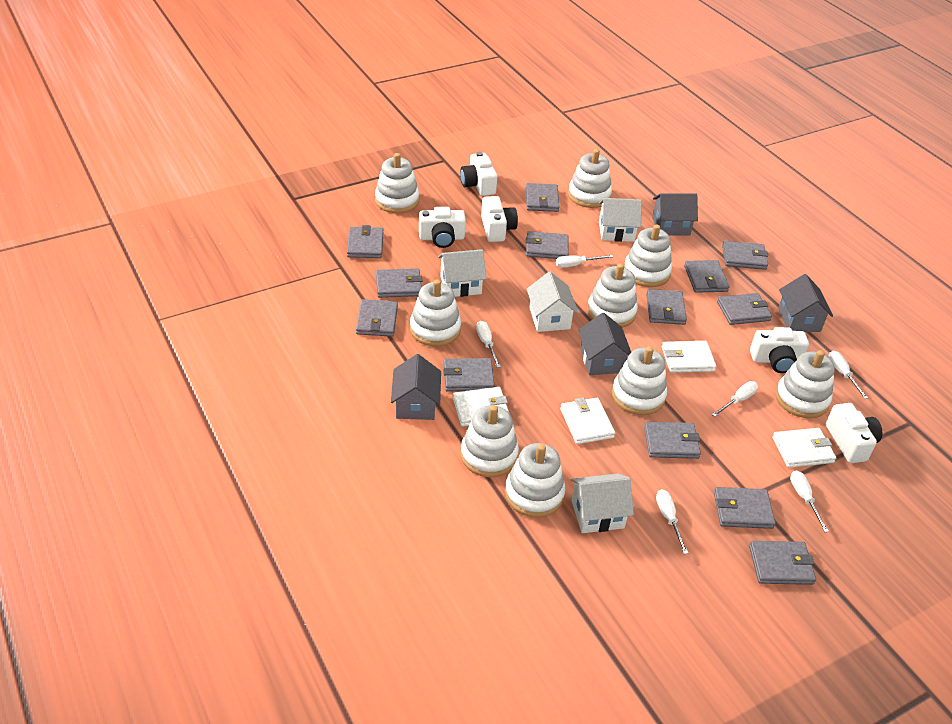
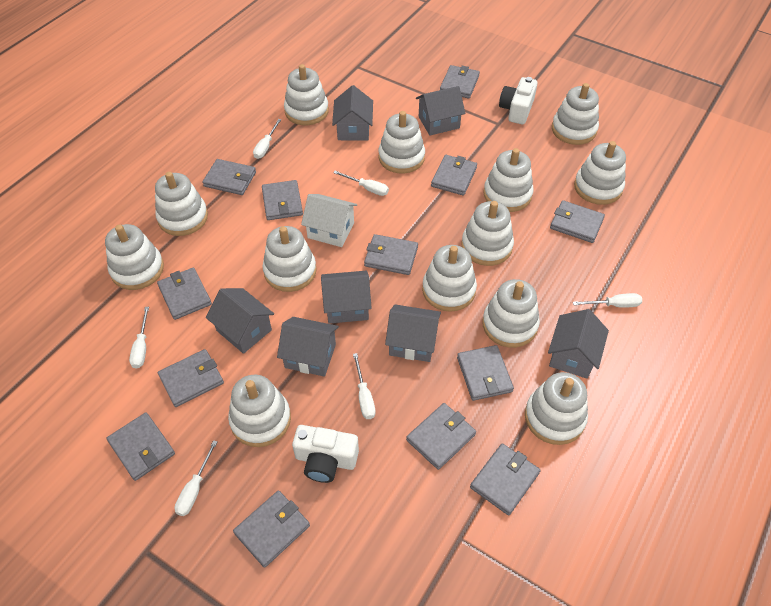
grey house: [391,354,441,420] [578,313,631,375] [652,193,698,235] [778,274,833,332] = 4 -> [206,288,274,354] [277,317,339,377] [321,271,372,324] [332,85,373,141] [385,305,441,362] [416,86,465,135] [548,309,609,379] = 7
white camera: [419,207,466,248] [460,152,497,196] [481,196,518,242] [750,327,809,373] [826,403,882,463] = 5 -> [292,425,359,483] [499,77,538,124] = 2
white house: [438,249,487,297] [527,272,579,332] [571,474,634,533] [599,198,642,242] = 4 -> [301,194,357,247] = 1
white stacking toy: [375,153,419,213] [410,280,461,346] [460,405,519,477] [505,443,565,518] [568,149,612,208] [587,263,638,328] [612,346,667,415] [624,224,672,287] [775,350,835,418] = 9 -> [105,224,164,290] [155,172,208,236] [228,375,291,447] [262,226,317,292] [284,64,329,125] [378,111,425,174] [422,245,477,312] [461,201,514,266] [482,279,540,348] [483,148,533,212] [525,372,588,445] [552,83,599,145] [574,141,626,205] = 13
white wallet: [453,387,509,427] [560,397,615,444] [662,341,716,373] [772,428,836,468] = 4 -> none = 0

